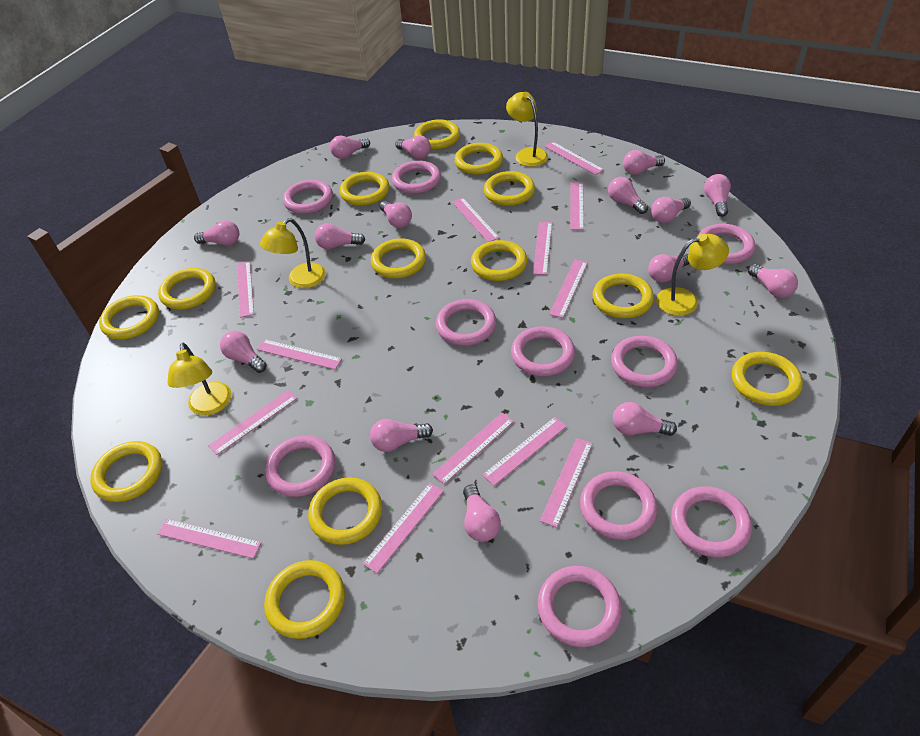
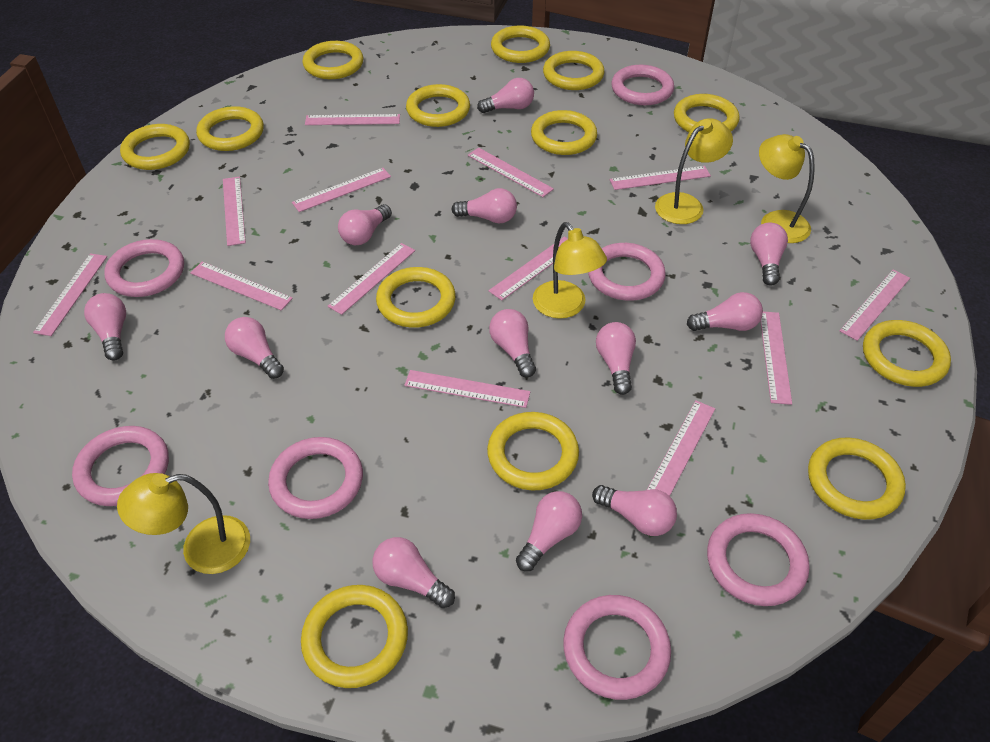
pink light bulb: [194,220,239,246] [220,331,267,373] [315,223,365,249] [330,136,370,159] [370,419,433,452] [380,201,412,228] [395,135,431,159] [463,484,501,542] [608,177,648,214] [613,402,677,436] [623,150,665,175] [648,253,690,282] [651,197,691,223] [704,174,731,217] [748,264,798,298] = 15 -> [84,293,126,361] [225,317,284,379] [338,204,392,245] [373,537,455,608] [451,188,517,224] [477,78,534,113] [489,309,536,378] [516,491,582,571] [592,485,677,536] [596,322,636,395] [687,292,763,331] [750,222,788,286] = 12
pink ring: [265,435,335,497] [283,180,333,214] [392,161,441,194] [436,299,496,346] [511,326,575,376] [538,566,622,647] [580,471,658,540] [611,336,678,387] [671,486,752,557] [697,224,755,264] = 10 -> [72,426,169,506] [104,239,184,297] [268,437,363,519] [563,595,671,700] [588,243,666,301] [611,65,674,105] [707,513,809,606] = 7

